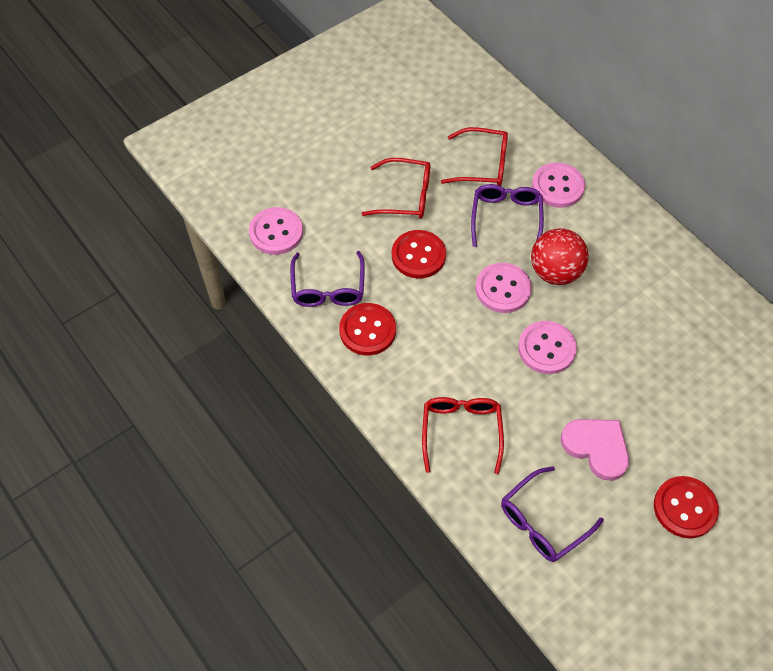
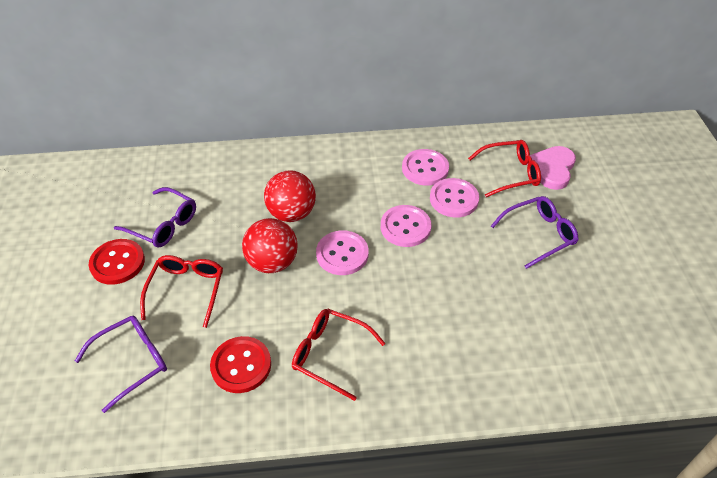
red ball: [531,228,588,285] = 1 -> [242,218,298,273] [264,170,316,222] = 2
red button: [339,303,396,355] [392,230,446,278] [654,476,719,539] = 3 -> [89,239,145,285] [210,336,271,393] = 2

